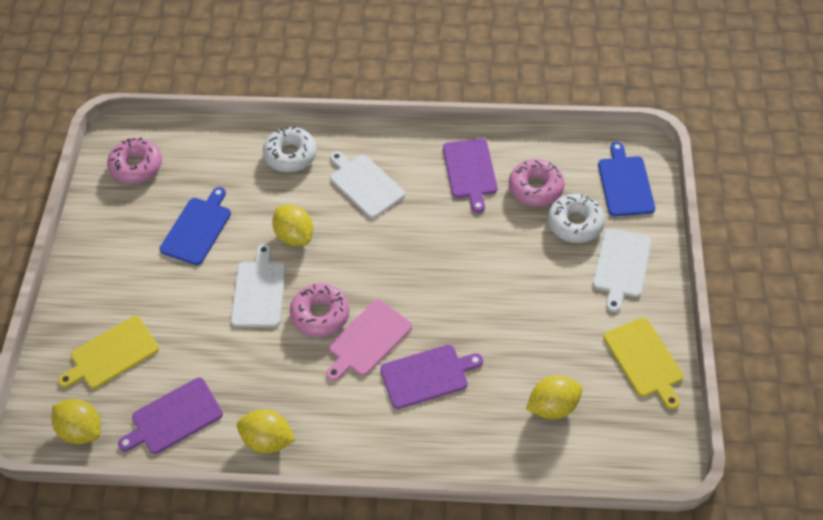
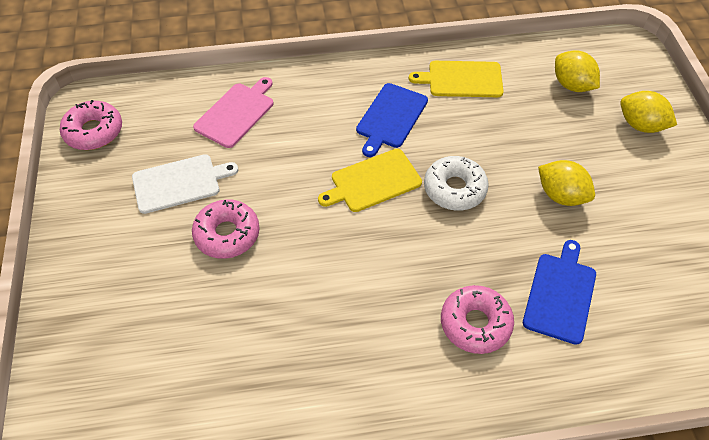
purple cutting board: [118,378,223,454] [380,345,483,409] [443,138,498,213] = 3 -> none = 0
white cutting board: [231,244,286,327] [330,151,405,218] [593,228,651,312] = 3 -> [132,154,238,214] = 1
white donut: [263,126,317,172] [548,194,605,243] = 2 -> [424,156,489,211] = 1
yellow lemon: [52,399,101,444] [237,409,295,454] [272,205,313,246] [526,376,582,419] = 4 -> [538,160,595,206] [555,50,600,92] [620,91,677,133] = 3

